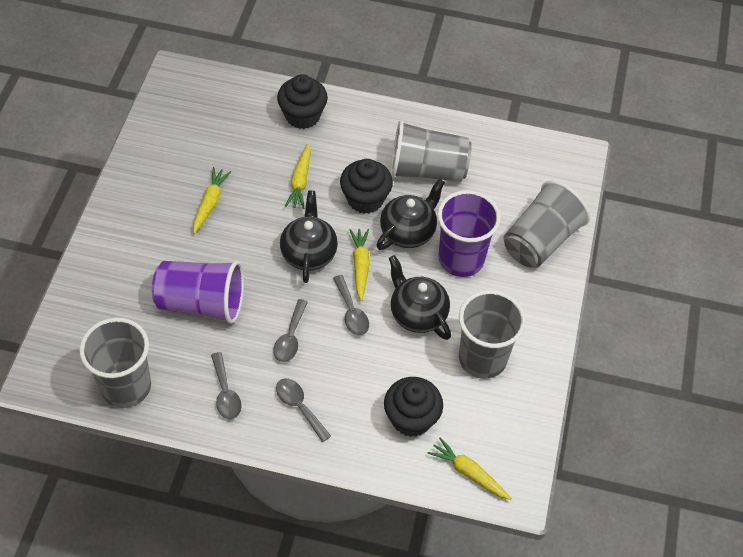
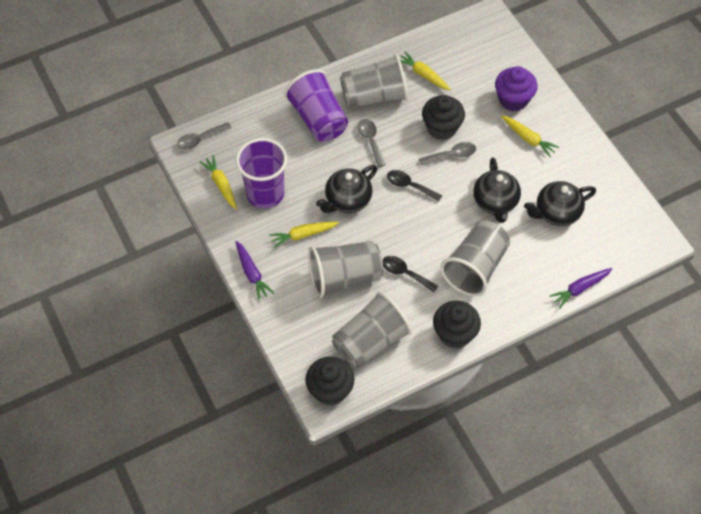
black spoon: none = 0 -> [382,256,438,292] [387,170,442,201] = 2
grey spoon: [211,352,242,419] [273,299,308,362] [276,379,331,442] [333,275,369,335] = 4 -> [177,122,232,150] [358,119,385,167] [419,142,476,165] = 3
purple carrot: none = 0 -> [235,241,274,300] [549,268,613,309] = 2
purple cupcake: none = 0 -> [495,66,538,111] = 1

